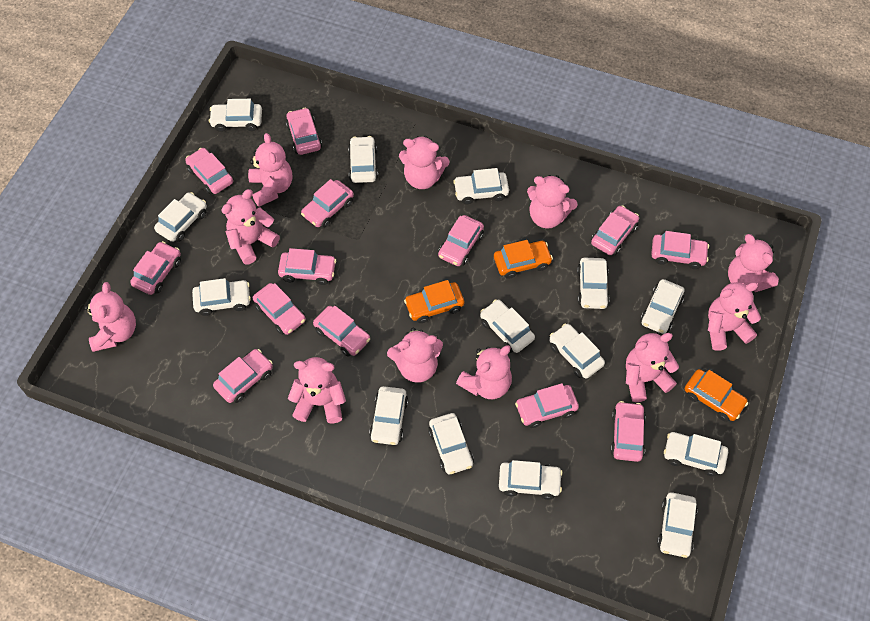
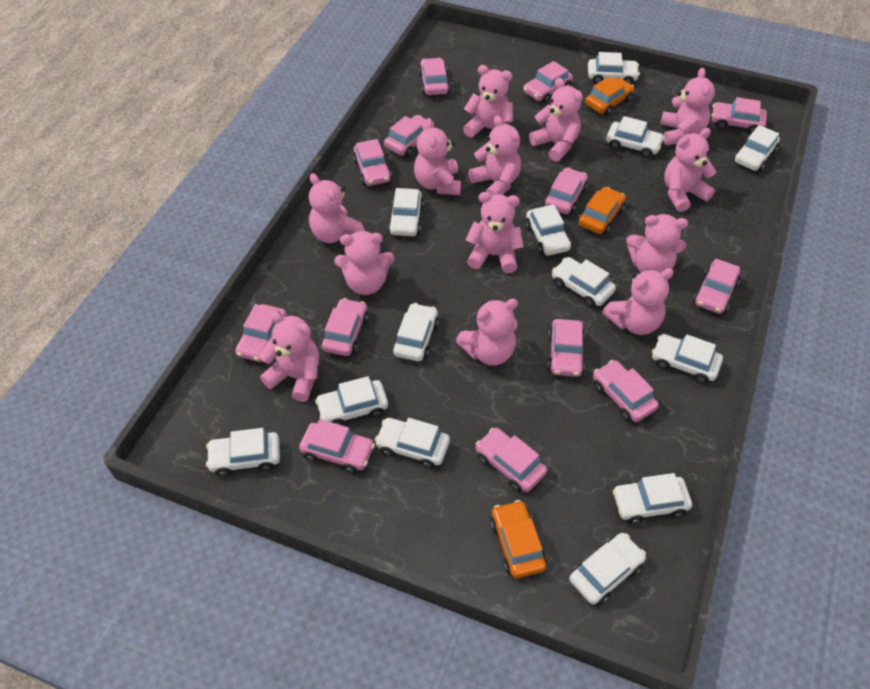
pink teddy bear: [84,282,136,352] [221,189,280,264] [248,133,292,207] [288,357,346,424] [387,327,443,383] [399,136,450,189] [456,345,512,399] [527,175,578,228] [626,333,679,402] [708,282,761,351] [728,234,779,292] = 11 -> [259,312,319,402] [309,173,365,243] [334,231,394,295] [414,118,461,195] [456,299,518,365] [463,65,513,138] [466,192,524,273] [469,116,521,195] [529,78,583,162] [602,268,674,335] [626,214,688,273] [660,68,715,145] [664,128,716,212] = 13
white car: [154,192,207,242] [192,278,251,316] [209,99,262,132] [348,136,378,183] [369,386,408,445] [428,413,474,474] [453,168,509,204] [480,299,535,353] [499,460,563,500] [549,324,605,379] [577,258,610,309] [640,279,684,334] [657,492,698,558] [664,432,728,476] = 14 -> [206,428,280,477] [315,376,388,426] [375,418,450,469] [388,188,424,236] [392,303,439,361] [525,204,571,256] [552,257,616,308] [569,533,646,605] [588,52,640,84] [606,116,664,158] [613,473,692,524] [652,334,723,384] [733,125,780,172] = 13

